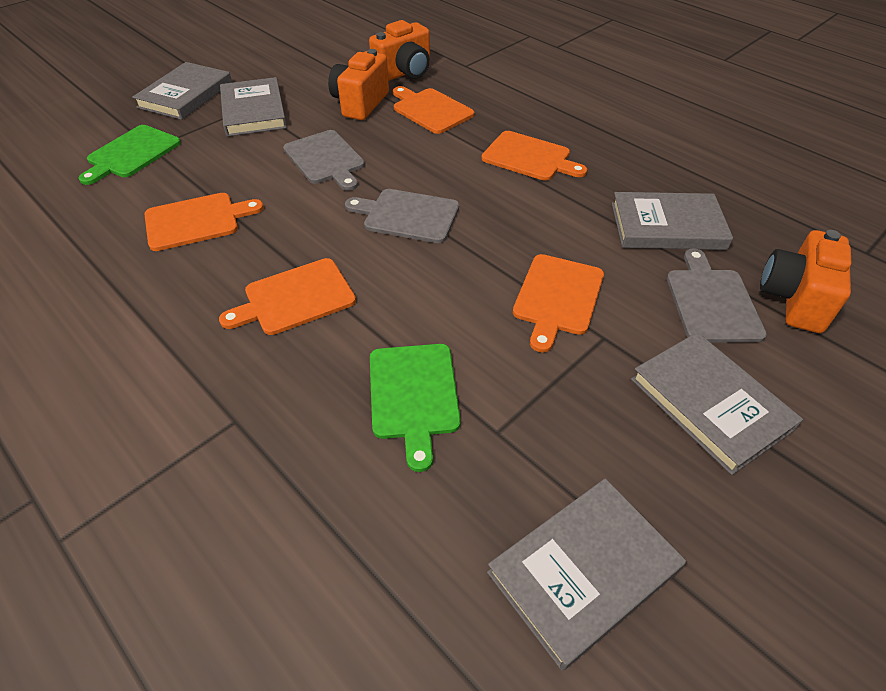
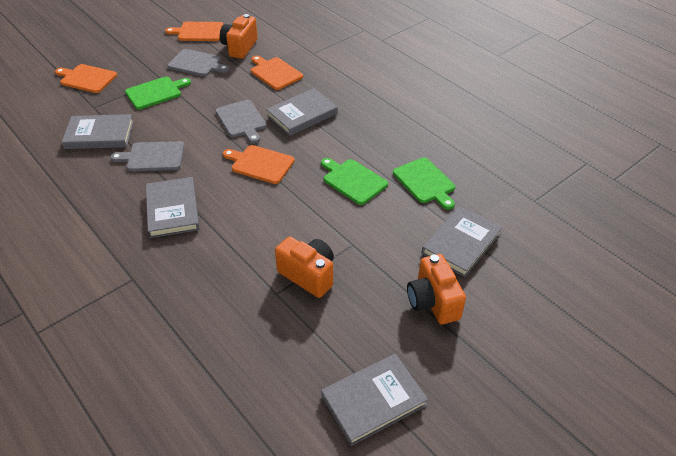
green cutting board: [79,125,181,185] [370,344,461,472] = 2 -> [125,77,191,110] [321,158,388,205] [393,157,455,210] = 3
orange cutting board: [144,193,264,251] [219,258,356,335] [393,86,474,134] [481,131,587,181] [513,254,604,352] = 5 -> [55,64,117,93] [165,22,224,41] [223,145,295,184] [251,55,303,90] = 4

